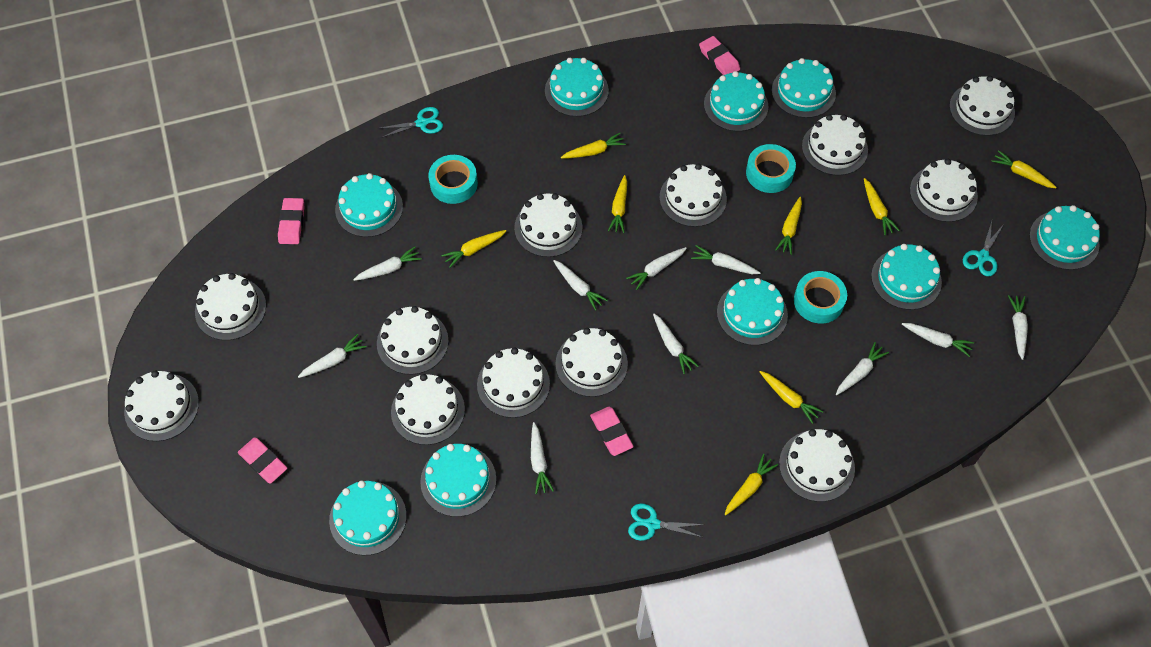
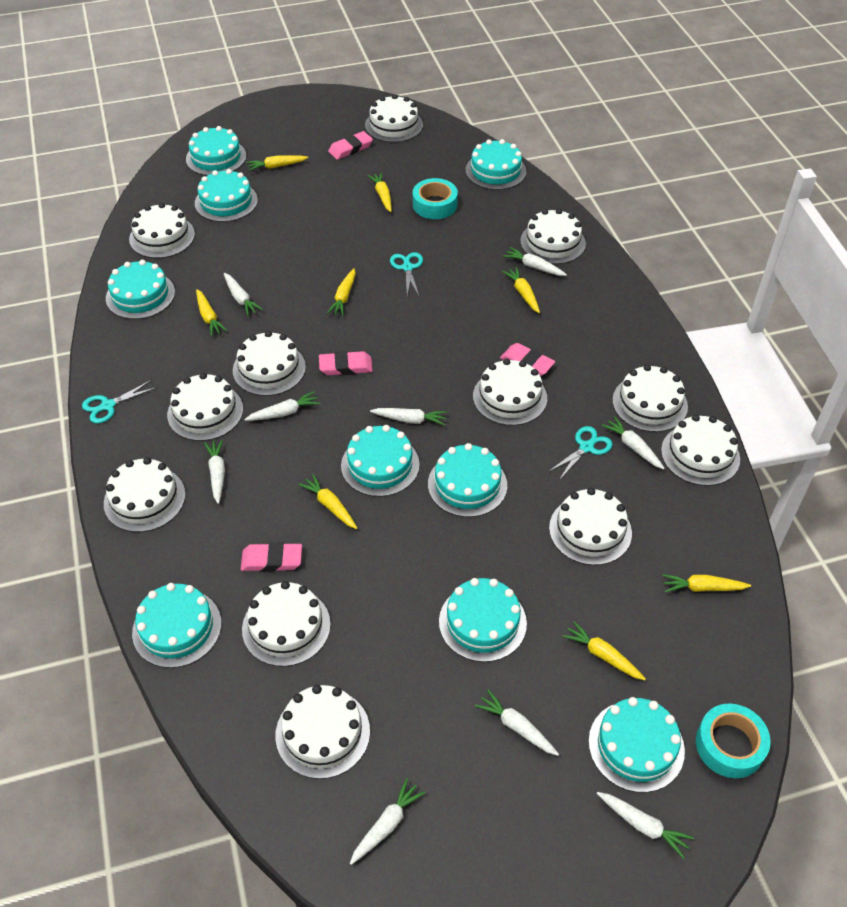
turquoise tape: [428,155,478,204] [746,144,796,193] [794,271,847,324] = 3 -> [413,178,458,219] [696,704,771,778] = 2
white carrot: [298,334,366,378] [353,246,422,281] [531,422,554,494] [553,260,608,311] [626,247,687,290] [653,314,699,374] [691,245,760,274] [836,342,889,395] [902,323,974,357] [1008,295,1028,360] = 10 -> [204,439,225,504] [224,273,263,316] [244,391,320,421] [350,778,425,865] [370,408,447,426] [475,690,559,756] [503,247,567,276] [597,792,694,859] [602,416,665,469] = 9

